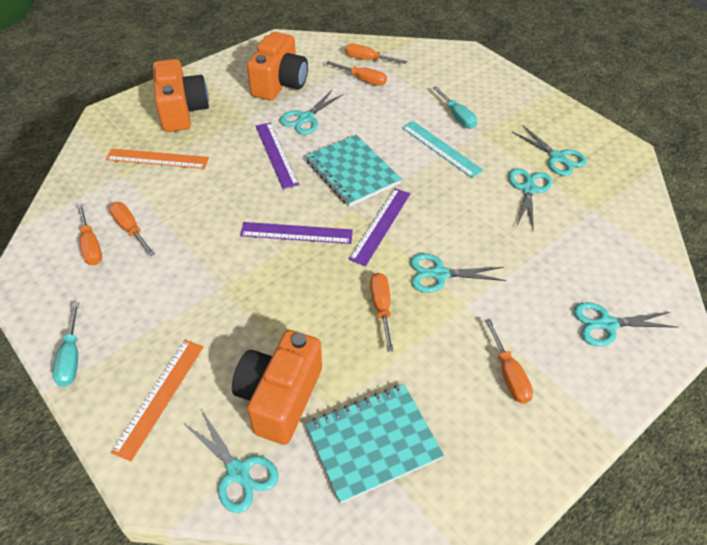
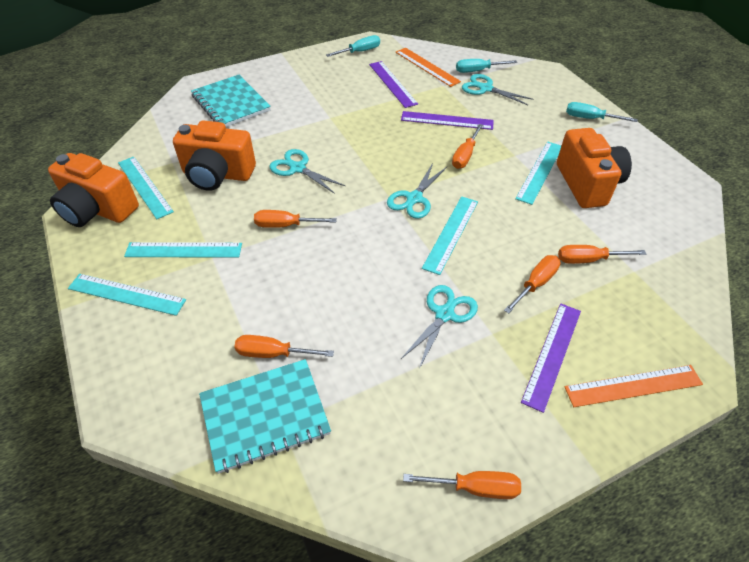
turquoise ruler: [402,121,483,178] = 1 -> [68,274,186,316] [118,157,174,219] [124,242,242,258] [422,196,478,275] [515,142,561,205] = 5
turquoise scissors: [183,411,278,513] [280,90,343,135] [410,253,506,293] [508,168,552,231] [512,125,587,176] [573,302,678,346] = 6 -> [270,149,345,194] [387,163,447,219] [401,285,478,369] [462,74,534,105] = 4
turquoise screwdriver: [52,302,79,387] [433,86,477,129] = 2 -> [326,35,380,57] [456,59,517,73] [566,102,638,122] = 3

